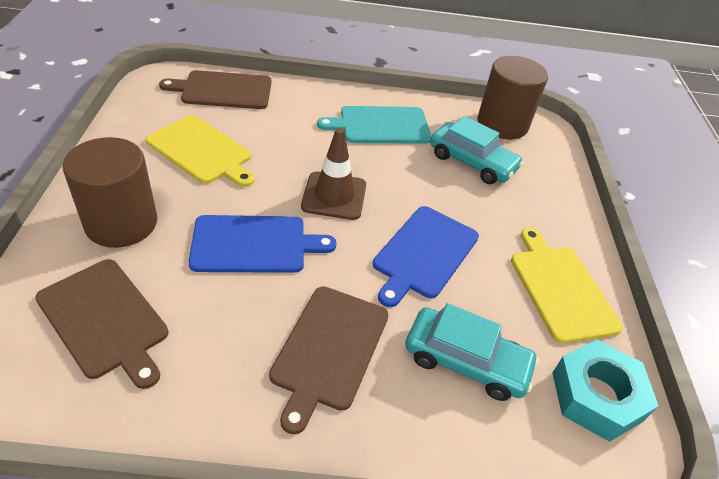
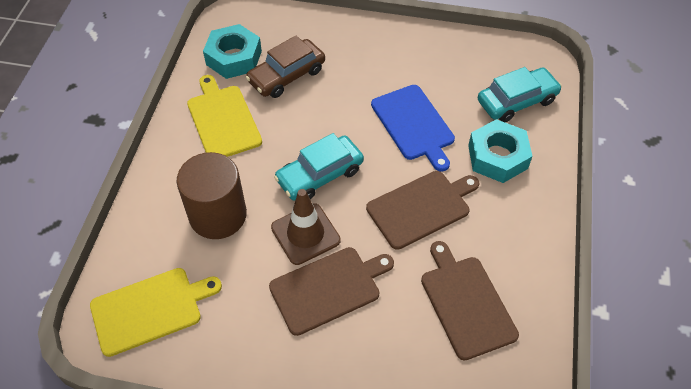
blue cutting board: [189,215,337,273] [373,206,479,307] = 2 -> [371,85,455,172] = 1
brown car: none = 0 -> [245,35,325,98] = 1
brown cylinder: [62,137,157,248] [477,56,548,139] = 2 -> [177,152,247,239] = 1
turquoise cutting board: [317,106,431,144] = 1 -> none = 0
turquoise nut: [552,340,658,442] = 1 -> [203,24,262,79] [468,119,532,183] = 2

